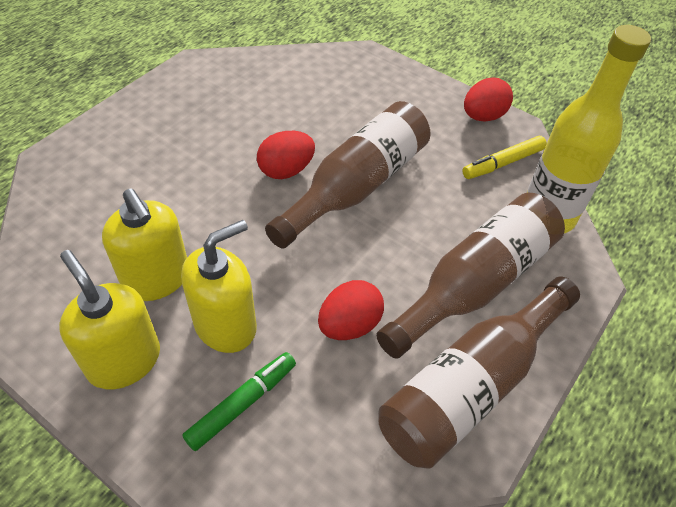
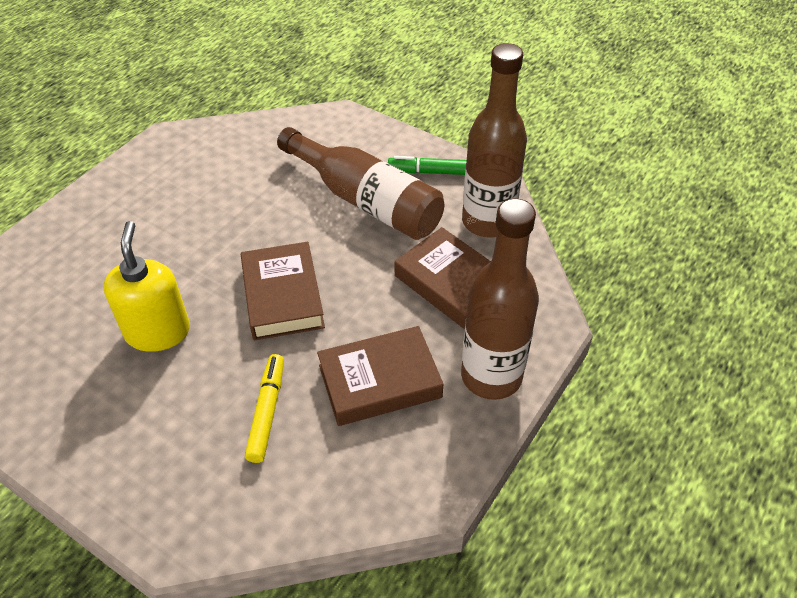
brown book: none = 0 -> [241,242,325,341] [317,326,443,426] [395,227,491,329] = 3
red egg: [257,131,315,179] [318,280,384,340] [464,78,513,122] = 3 -> none = 0
yellow bottle: [527,25,651,233] = 1 -> none = 0
yellow soap dispenser: [59,250,160,389] [102,188,187,301] [181,220,257,353] = 3 -> [103,221,190,352] = 1

